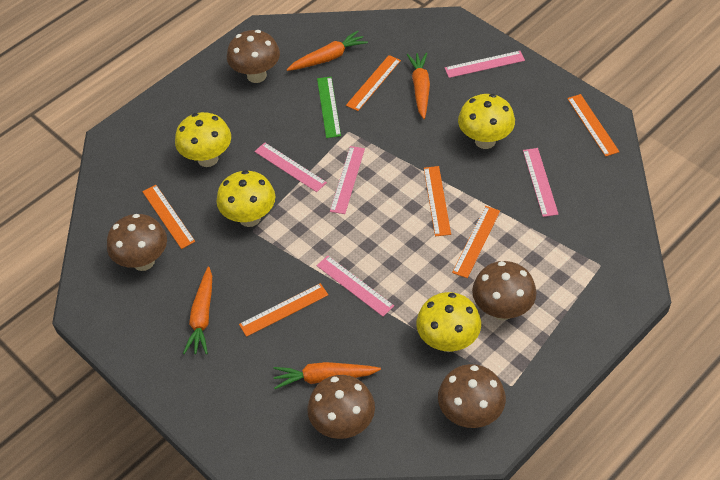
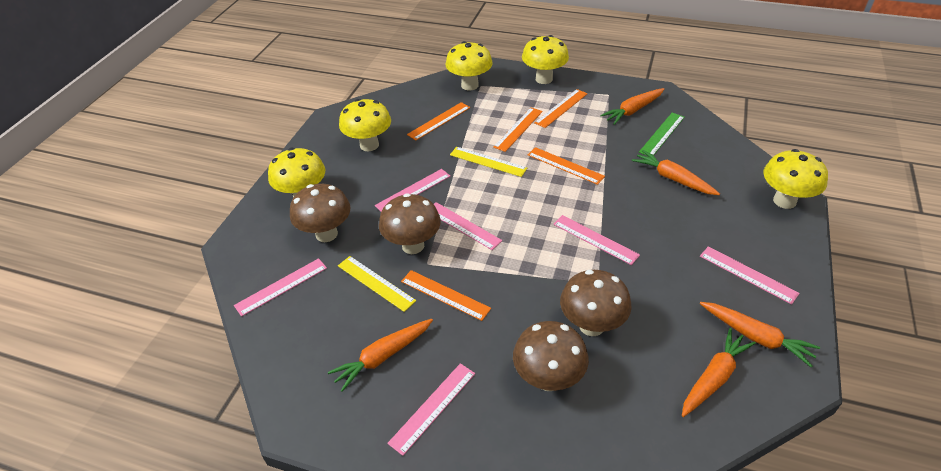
brown mushroom: [107,214,167,271] [227,30,280,83] [307,375,375,439] [438,364,506,428] [472,261,536,320] = 5 -> [290,184,351,242] [379,193,441,254] [513,321,589,391] [560,270,632,336] = 4
orange carrot: [183,267,212,354] [273,362,381,389] [287,31,368,71] [407,52,430,119] = 4 -> [328,319,433,392] [600,88,664,125] [632,150,720,195] [682,328,756,417] [700,302,820,367] = 5
orange ruler: [142,185,195,249] [239,283,328,337] [346,55,401,111] [424,166,451,236] [452,206,500,278] [567,94,619,157] = 6 -> [401,270,491,321] [407,102,470,141] [493,107,543,152] [528,147,605,185] [534,89,588,128] = 5
pink ruler: [254,142,327,192] [317,256,394,316] [330,146,365,214] [445,51,525,78] [523,148,559,217] = 5 -> [234,258,327,317] [375,169,450,212] [387,363,475,456] [434,202,502,250] [553,215,640,265] [700,246,800,305] = 6
yellow mushroom: [175,112,231,167] [216,170,275,227] [417,292,481,352] [458,94,515,149] = 4 -> [268,148,325,198] [339,99,391,151] [445,41,493,90] [522,35,569,84] [763,149,828,209] = 5
yellow ruler: none = 0 -> [338,256,416,312] [450,147,527,177] = 2

